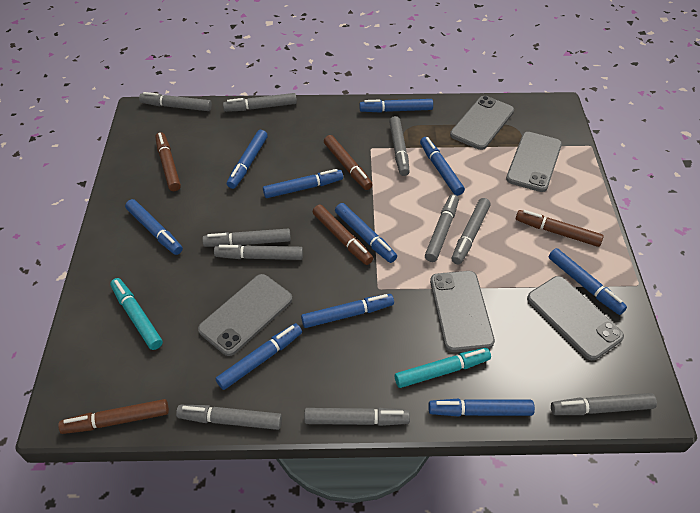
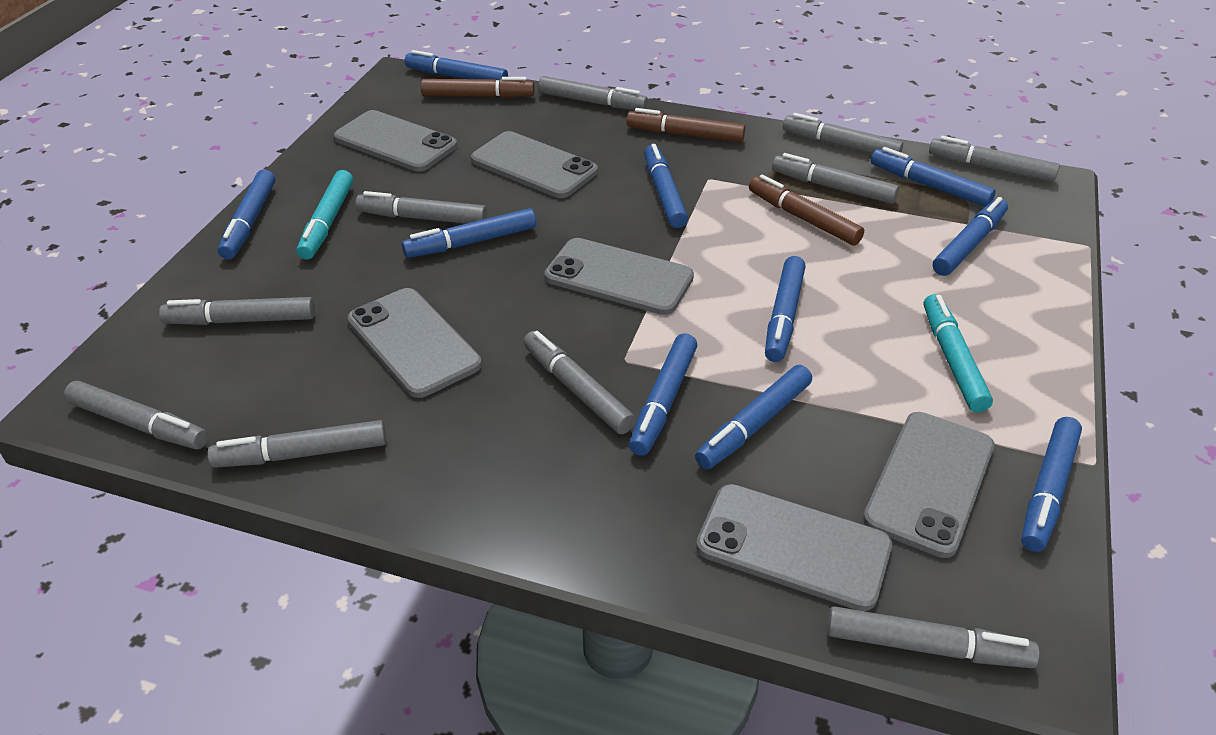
brown marker: [58,399,169,434] [155,132,181,191] [313,205,373,265] [324,135,373,190] [516,210,604,247] = 5 -> [421,77,534,98] [626,108,745,142] [749,175,864,245] = 3
grey phone: [198,274,292,356] [430,271,495,352] [450,96,514,150] [506,132,562,192] [527,276,624,360] = 5 -> [334,110,457,172] [347,288,482,398] [471,131,598,198] [544,238,694,315] [696,484,892,611] [863,412,995,558] = 6

